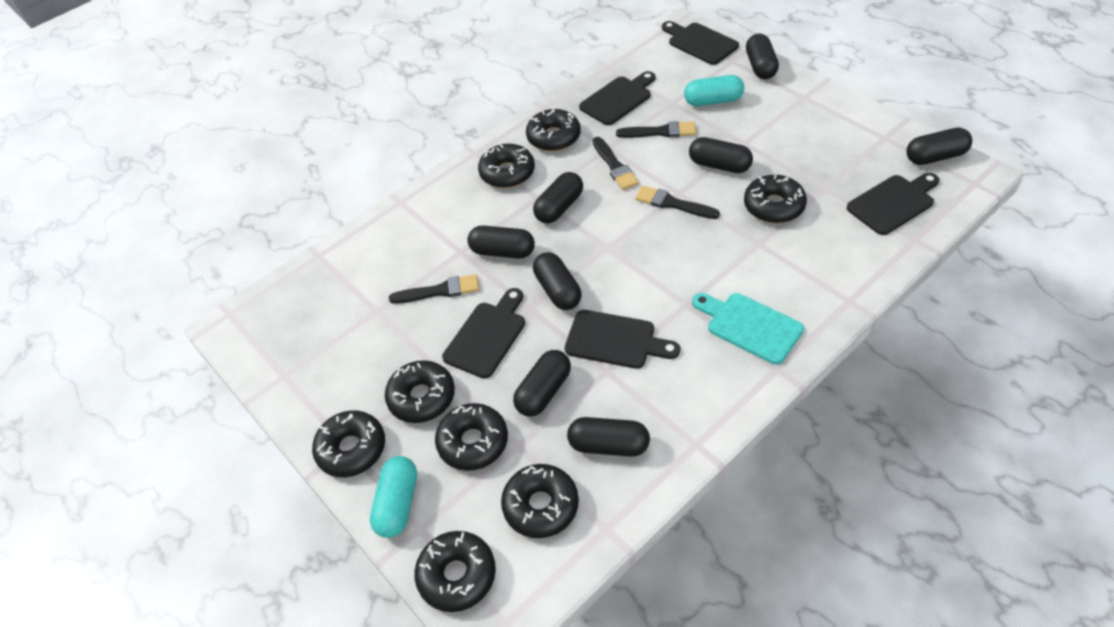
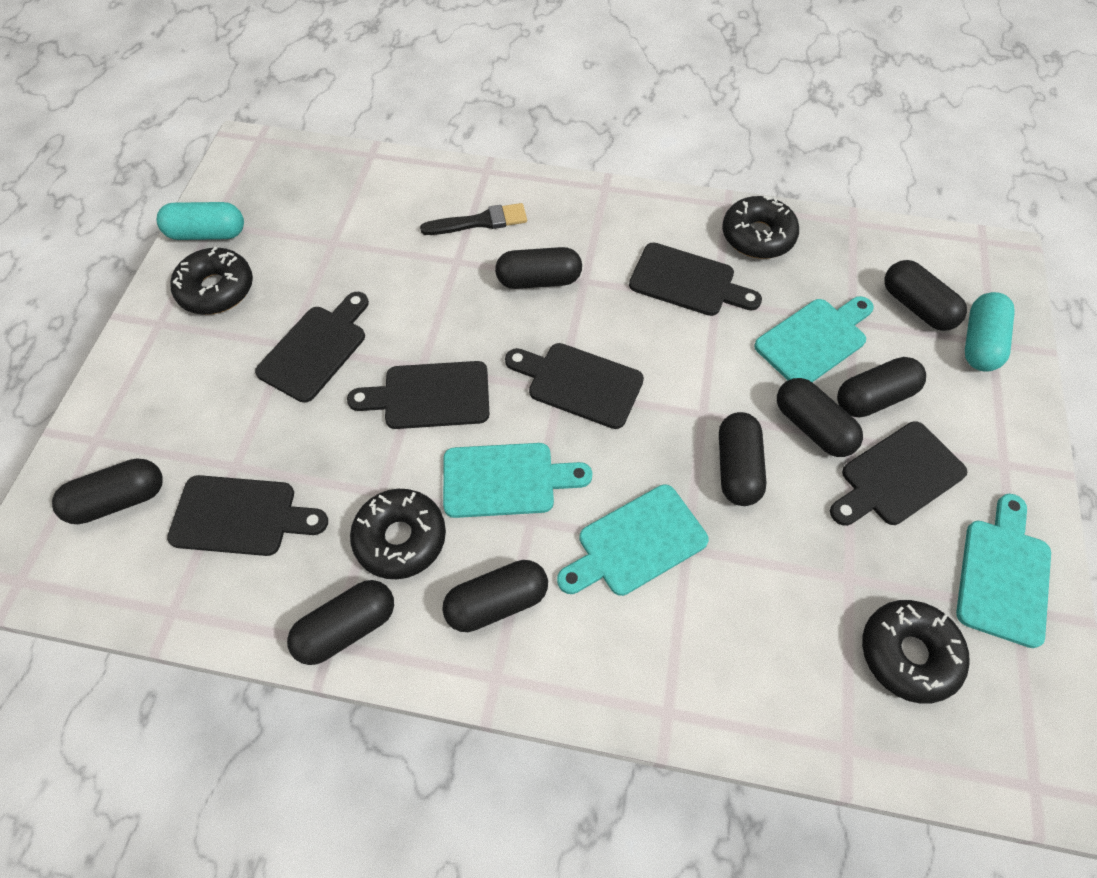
black brush: [389,274,479,304] [592,137,639,190] [616,121,696,138] [635,186,720,219] = 4 -> [420,203,527,235] = 1
black cutting board: [442,288,525,378] [565,310,680,369] [579,71,655,125] [662,21,739,65] [847,173,939,235] = 5 -> [167,475,328,556] [255,292,369,403] [347,361,489,429] [505,343,644,429] [629,242,762,316] [830,421,967,526] = 6
black donut: [312,410,385,477] [385,360,455,423] [415,531,496,612] [435,403,508,471] [478,144,535,188] [501,464,579,538] [526,109,581,151] [744,175,807,223] = 8 -> [170,247,253,315] [350,489,446,579] [722,196,799,259] [862,600,970,704] = 4
turquoise cutting board: [692,293,804,365] = 1 -> [443,443,592,518] [557,484,709,596] [754,296,874,382] [956,494,1051,648] = 4

